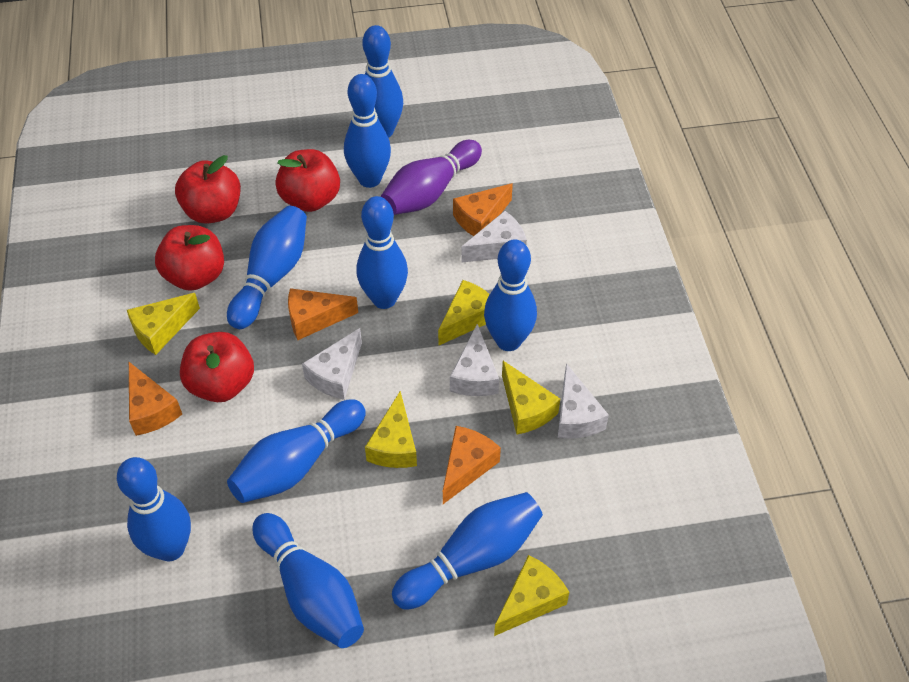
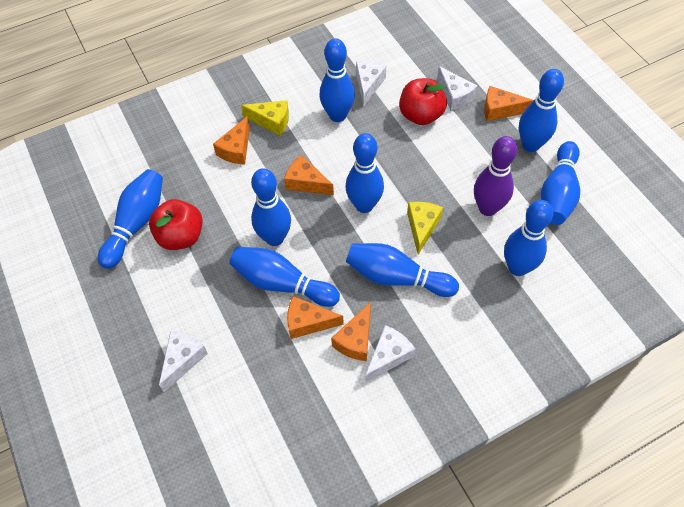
orange cheese: [129,362,182,436] [288,288,358,340] [443,426,501,504] [453,183,513,236] = 4 -> [213,116,250,164] [284,155,334,195] [287,296,344,339] [331,302,371,361] [484,86,534,121] = 5
red apple: [155,225,224,291] [175,155,241,224] [180,332,254,402] [275,149,340,212] = 4 -> [149,199,203,250] [399,78,447,125] = 2
yellow cheese: [127,293,200,355] [365,391,417,468] [438,280,490,345] [494,555,569,636] [502,361,560,434] = 5 -> [241,100,289,136] [407,202,443,255] = 2

